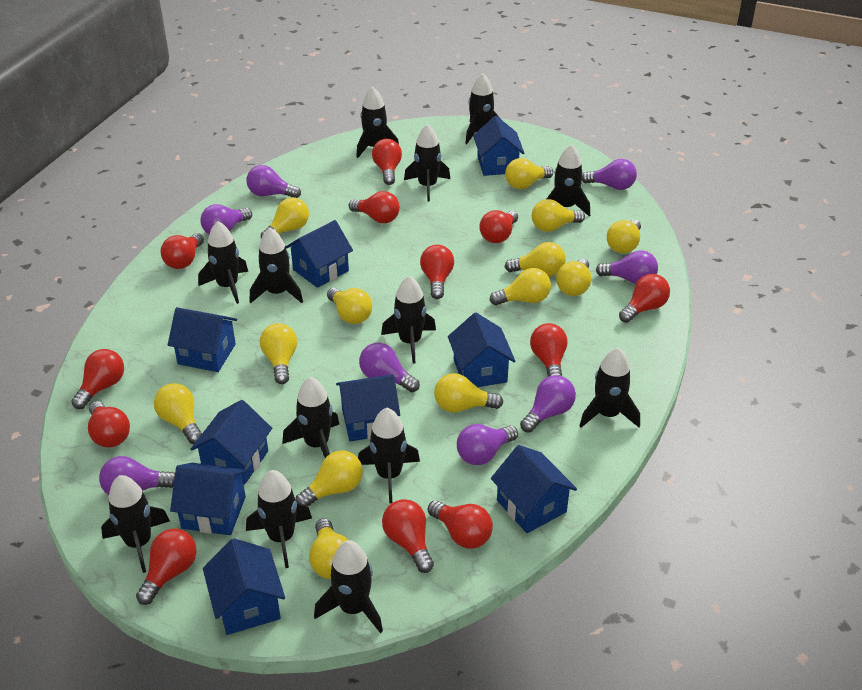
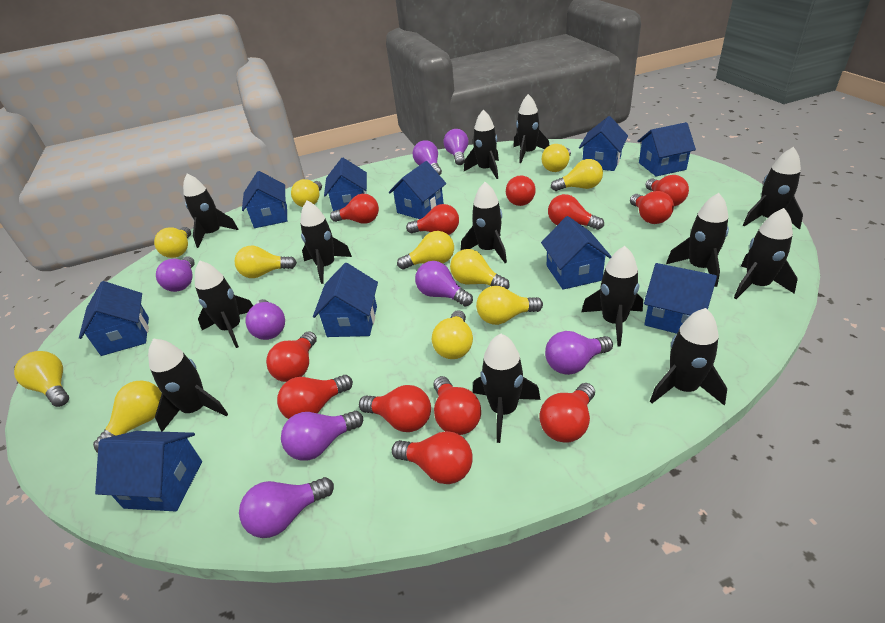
blue house: [168,307,237,372] [170,463,247,535] [191,400,272,485] [203,538,285,635] [286,220,353,288] [336,374,400,441] [448,313,515,387] [473,116,524,176] [491,445,577,533] = 9 -> [79,281,149,356] [95,431,202,512] [242,171,287,228] [313,263,378,337] [324,158,367,211] [388,161,446,219] [541,216,612,290] [579,116,628,171] [637,122,696,176] [644,263,717,334] = 10
yellow light bulb: [154,383,202,444] [260,323,297,384] [261,197,309,239] [296,450,363,506] [309,518,348,579] [327,288,372,324] [434,373,503,412] [490,268,551,305] [505,158,553,189] [505,242,566,276] [532,199,585,232] [556,259,591,296] [607,220,641,253] = 13 -> [14,351,69,407] [93,380,162,453] [154,227,191,258] [235,246,297,278] [291,179,322,207] [397,231,454,269] [432,310,473,359] [450,249,510,289] [476,286,543,325] [542,144,571,172] [551,159,603,191] = 11

